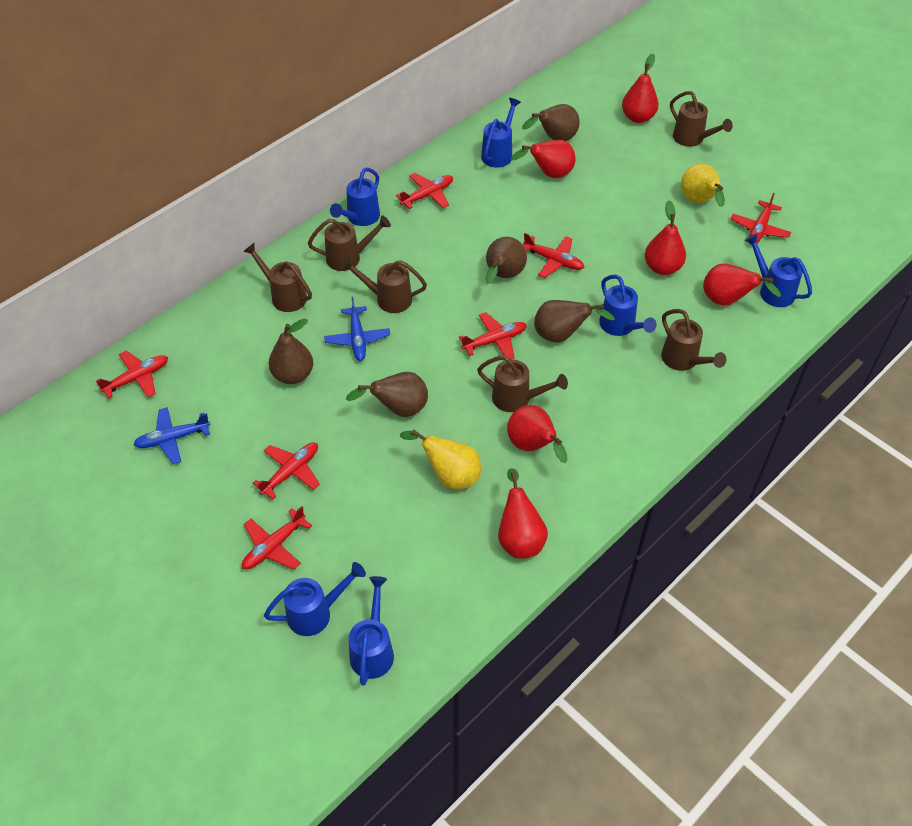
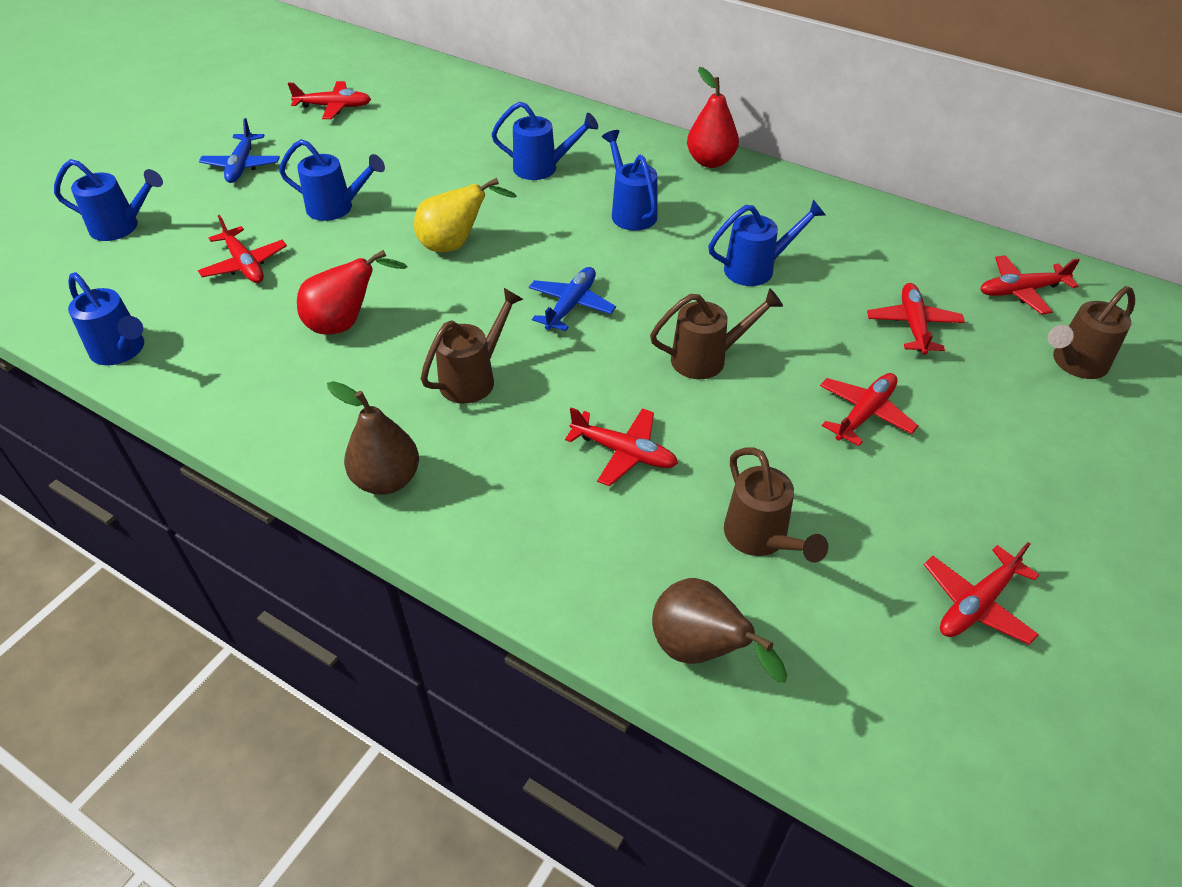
brown pear: [269,319,313,384] [346,372,428,417] [485,237,527,284] [522,104,580,141] [534,300,615,342] = 5 -> [327,381,419,495] [652,578,787,683] = 2
brown watering can: [243,243,312,312] [308,215,391,271] [341,257,427,313] [477,355,568,412] [661,309,726,371] [670,91,733,147] = 6 -> [421,288,523,404] [650,288,783,379] [724,447,828,563] [1048,286,1135,379] = 4
red pear: [498,468,548,559] [507,405,567,463] [511,140,575,178] [622,54,659,123] [645,200,686,275] [703,263,781,306] = 6 -> [297,250,408,335] [687,67,739,168] = 2
yellow pear: [400,429,481,489] [681,163,725,207] = 2 -> [414,178,517,252] = 1

